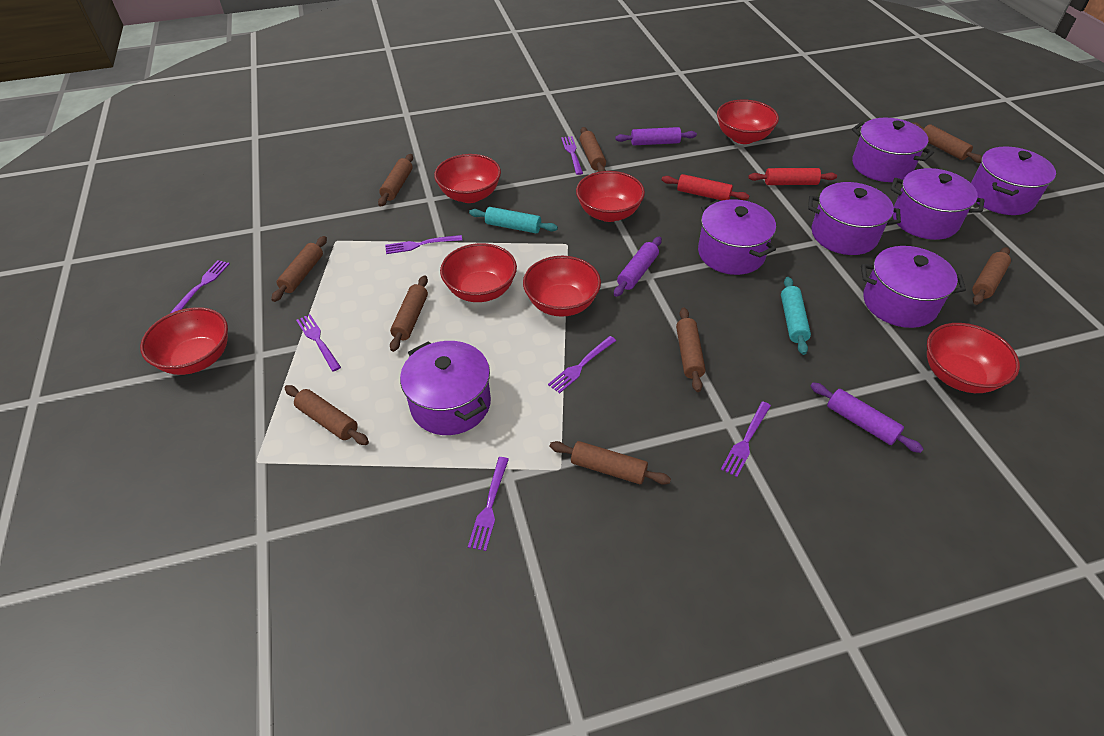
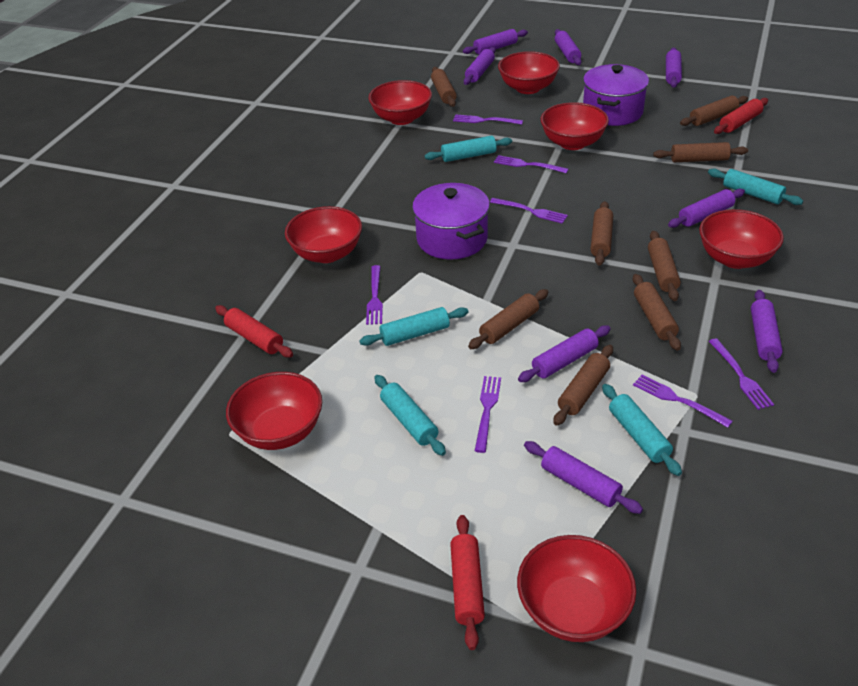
brown rolling pin: [271,236,327,302] [284,385,369,445] [378,154,413,207] [390,275,428,352] [550,441,671,485] [580,127,606,172] [676,307,706,392] [912,122,982,163] [972,247,1011,305] = 9 -> [431,67,457,107] [468,289,549,349] [553,345,613,426] [591,201,613,266] [633,274,681,351] [648,231,681,301] [653,142,748,162] [680,96,748,126] = 8
purple pot: [400,341,491,435] [698,199,776,275] [808,182,901,255] [852,118,934,182] [861,246,966,328] [891,168,985,240] [971,147,1056,215] = 7 -> [412,183,490,260] [583,64,649,126] = 2
purple rolling pin: [614,237,662,297] [615,127,697,145] [810,383,923,453] = 3 -> [463,29,528,54] [464,47,495,85] [518,325,611,382] [524,441,643,514] [555,29,582,65] [666,47,682,88] [668,189,745,228] [751,290,783,373] = 8
red rolling pin: [662,174,749,201] [748,168,837,185] = 2 -> [215,305,293,357] [450,515,485,650] [714,98,768,134] = 3
turquoise rolling pin: [469,207,558,233] [781,277,811,355] = 2 -> [359,307,468,346] [374,375,446,456] [425,136,512,162] [602,384,682,476] [708,169,803,205] = 5

